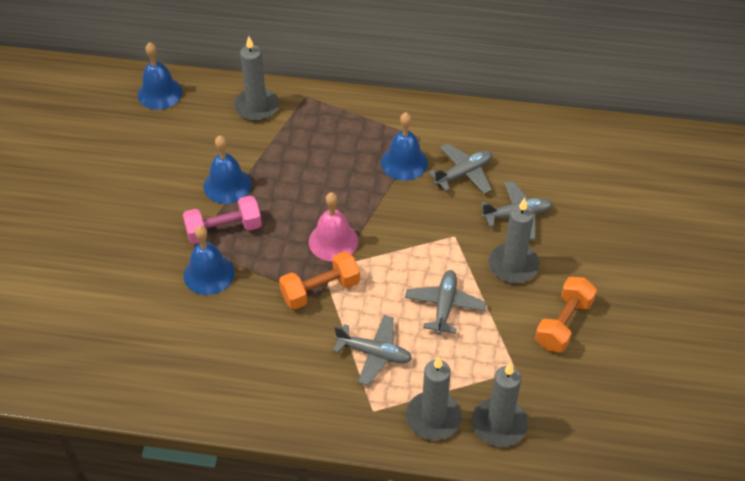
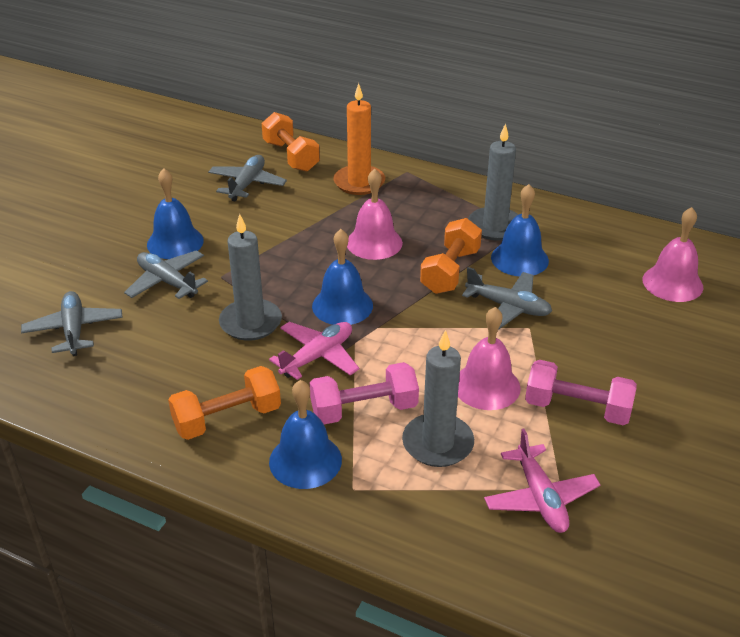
grey candle: [234,36,279,121] [406,356,462,440] [472,363,528,447] [488,198,540,283] = 4 -> [219,214,282,341] [402,330,474,467] [468,123,518,241] = 3
orange candle: none = 0 -> [333,83,385,195] = 1
orange dumbbell: [279,251,360,310] [535,277,597,353] = 2 -> [168,366,281,440] [262,112,320,172] [420,218,482,294] = 3
pink bell: [309,192,358,261] = 1 -> [347,169,403,260] [458,307,521,410] [643,207,703,302] = 3
pink dumbbell: [183,195,262,244] = 1 -> [310,362,419,424] [525,360,637,425] = 2
pink plane: none = 0 -> [269,322,359,380] [484,429,600,533] = 2

